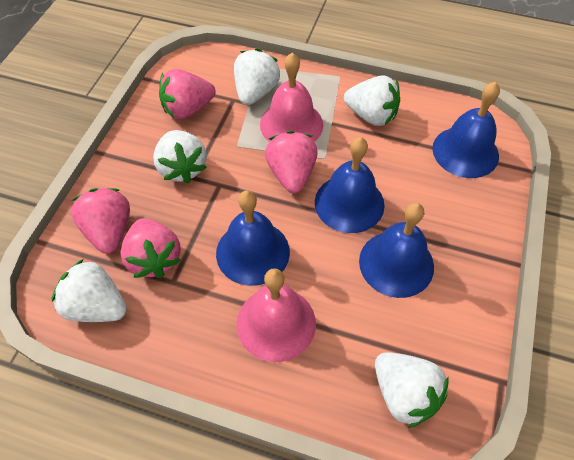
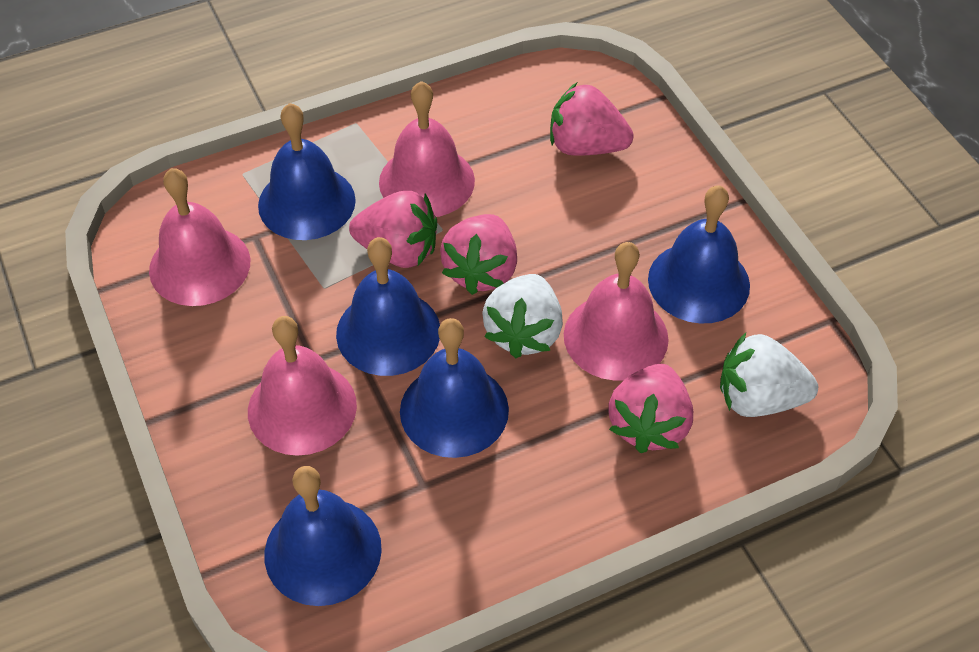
blue bell: [216,190,290,286] [315,137,385,233] [359,203,434,298] [432,82,500,178] = 4 -> [258,103,356,240] [264,466,382,606] [336,237,440,376] [400,318,509,458] [648,185,750,323] = 5
pink bell: [237,269,316,362] [260,53,323,142] = 2 -> [149,168,250,306] [248,316,357,456] [379,81,475,217] [564,242,669,381] = 4
white strawberry: [52,259,127,322] [153,130,207,183] [234,49,280,105] [344,75,400,126] [375,352,449,428] = 5 -> [482,274,563,358] [720,333,818,417] = 2

